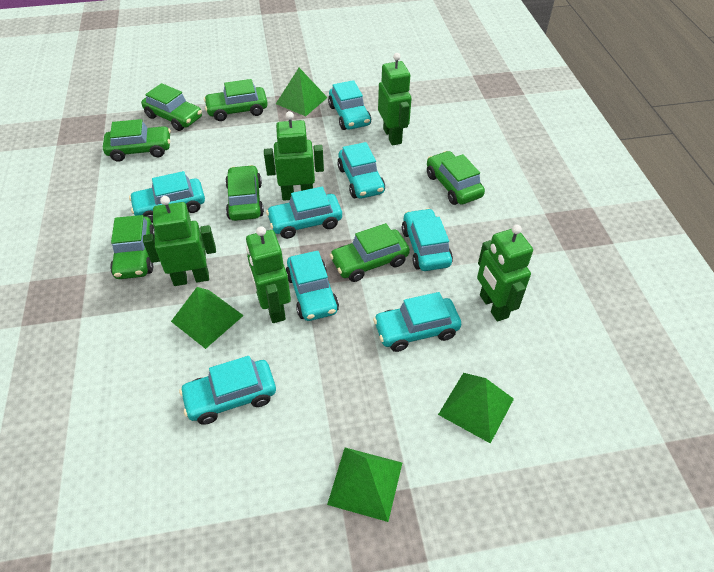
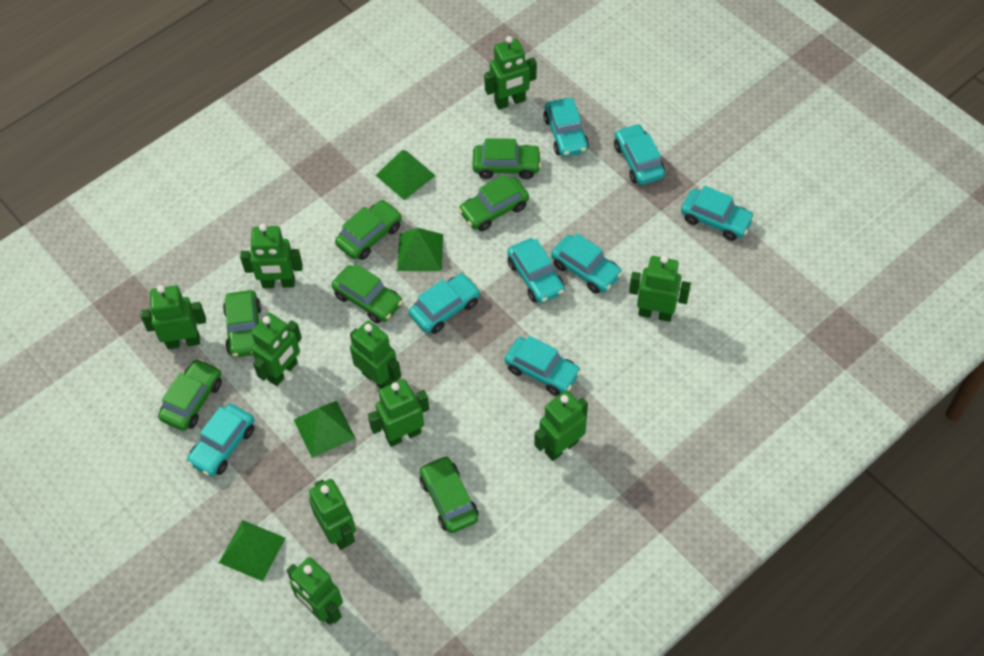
green robot: [143,196,216,286] [246,226,291,323] [264,111,324,201] [378,53,412,145] [477,225,533,322] = 5 -> [141,285,206,349] [240,224,303,288] [251,313,302,386] [286,557,343,625] [309,479,356,550] [350,321,401,389] [368,379,429,447] [484,36,537,110] [534,390,588,461] [629,256,691,322] = 10

